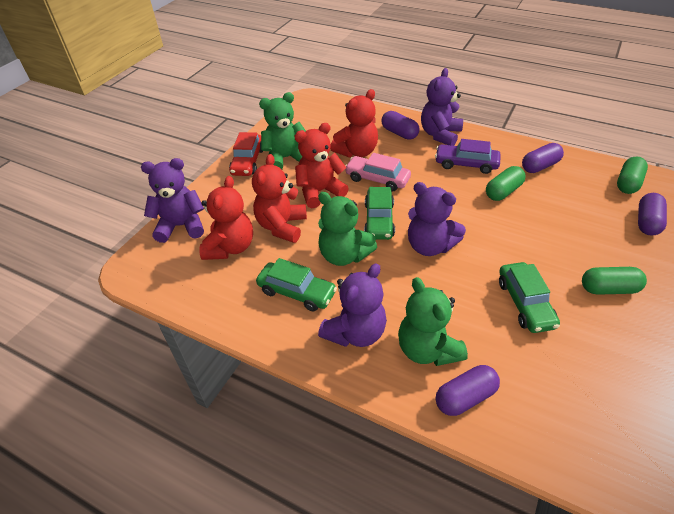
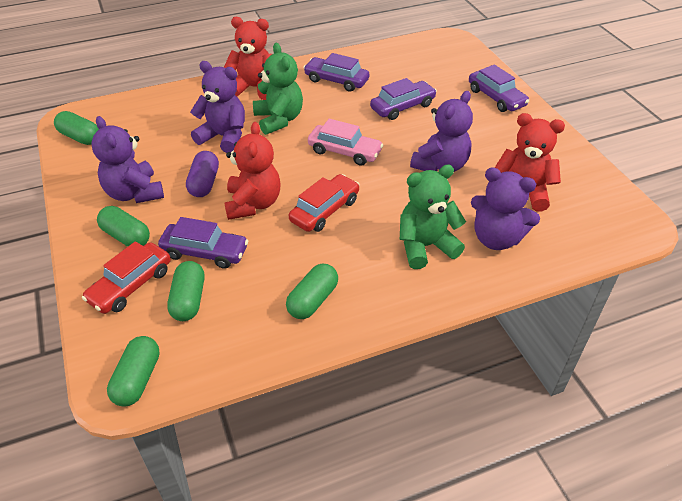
green capsule: [486,166,526,201] [582,267,647,295] [617,157,648,194] = 3 -> [54,111,99,145] [97,206,150,247] [107,336,160,407] [167,261,204,321] [286,264,338,319] = 5
green car: [256,258,337,311] [364,187,395,240] [499,262,560,333] = 3 -> none = 0
green teddy bear: [259,92,306,170] [318,192,377,266] [398,277,468,366] = 3 -> [253,43,303,135] [400,164,466,269] = 2
purple capsule: [381,111,419,140] [436,365,500,416] [522,143,564,173] [638,193,667,236] = 4 -> [186,151,219,197] = 1
purple car: [435,139,501,174] = 1 -> [158,217,248,269] [303,53,369,92] [370,78,437,120] [469,64,529,112] = 4
red car: [229,132,263,176] = 1 -> [82,241,171,314] [289,174,360,232] = 2
red teddy bear: [199,176,253,260] [252,154,307,243] [295,123,349,208] [330,89,378,157] = 4 -> [224,17,272,100] [224,122,281,220] [495,113,565,212] = 3

